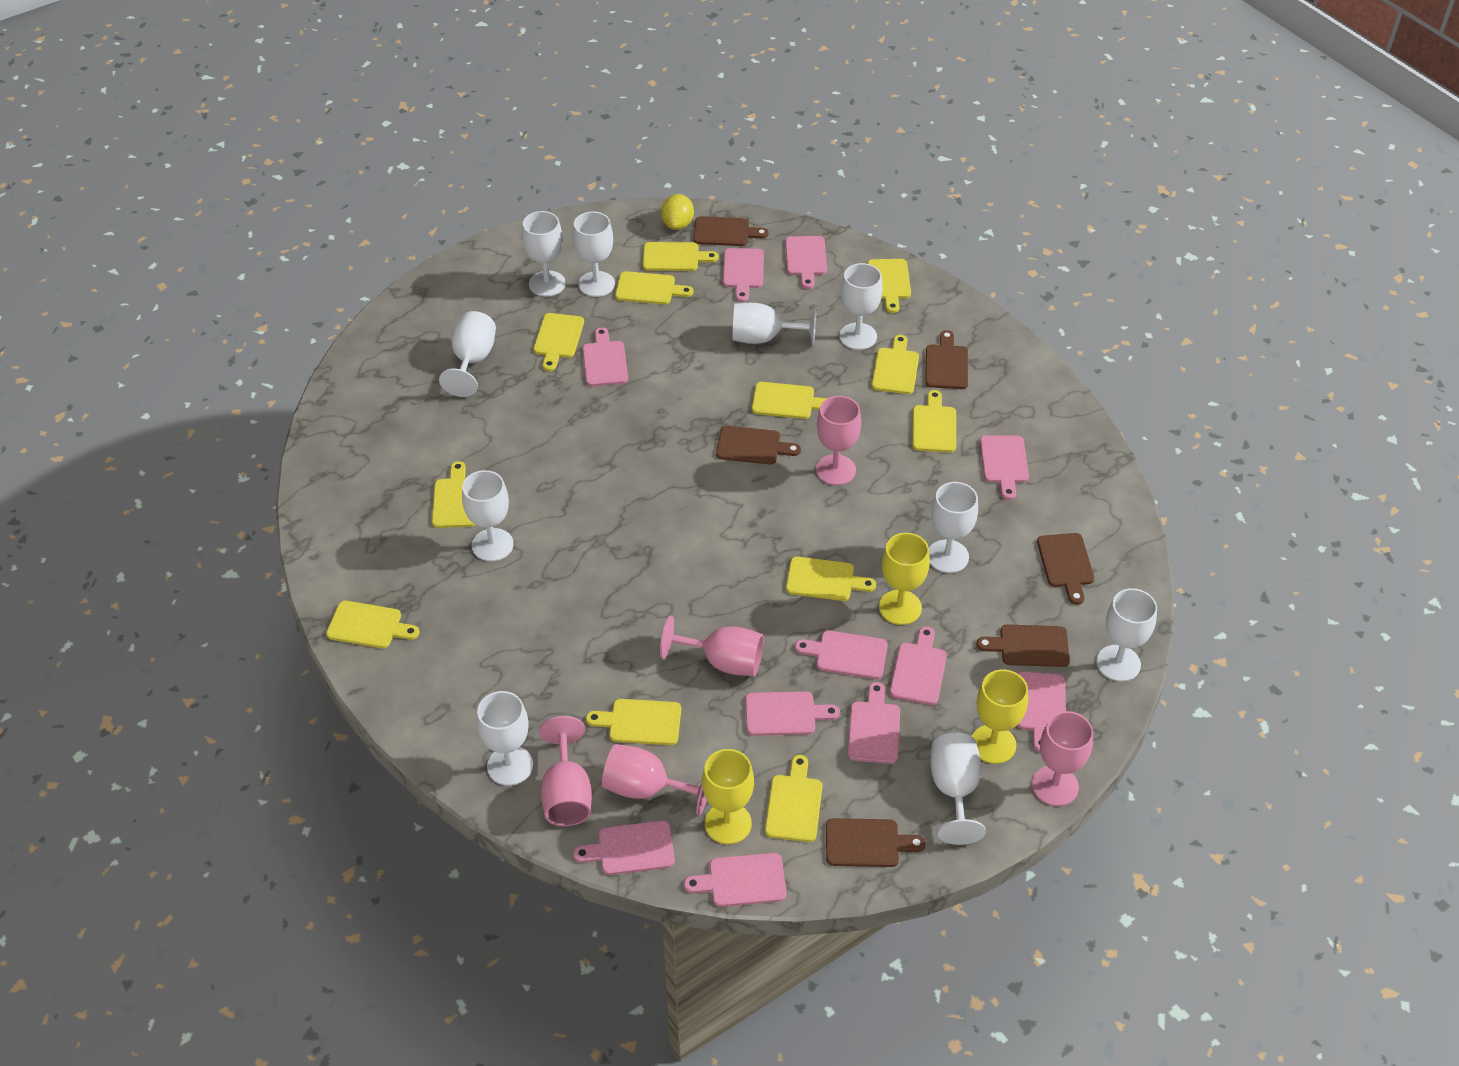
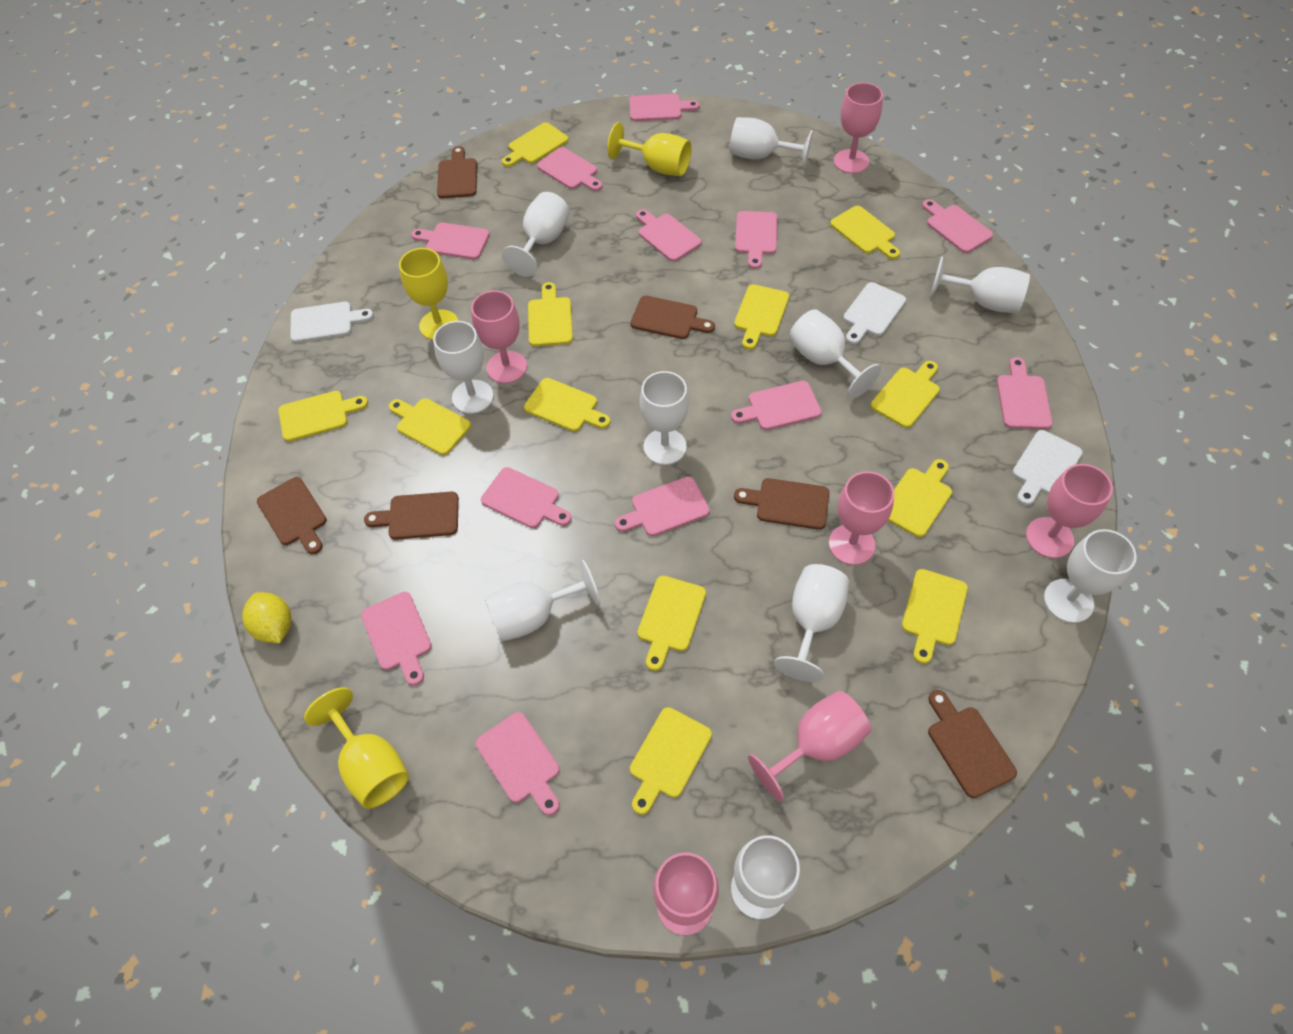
pink cutting board: [573,821,675,875] [582,327,628,386] [684,853,786,907] [723,248,764,302] [745,691,840,736] [785,236,827,289] [795,630,888,679] [848,682,900,764] [890,626,947,705] [980,435,1029,500] [1017,672,1066,752] = 11 -> [361,592,432,686] [411,223,490,260] [476,712,560,815] [481,467,572,528] [537,147,603,191] [615,477,710,536] [629,94,700,121] [636,209,702,262] [731,381,822,430] [735,211,777,269] [922,199,993,253] [997,357,1053,429] = 12
pink goblet: [539,716,592,826] [602,744,707,816] [660,616,764,676] [816,396,861,485] [1032,711,1093,806] = 5 -> [471,290,527,383] [653,852,719,936] [748,691,871,802] [829,471,894,565] [834,82,883,174] [1026,464,1113,558] = 6
white cutting board: none = 0 -> [290,302,374,343] [843,282,906,344] [1012,430,1083,505] = 3

